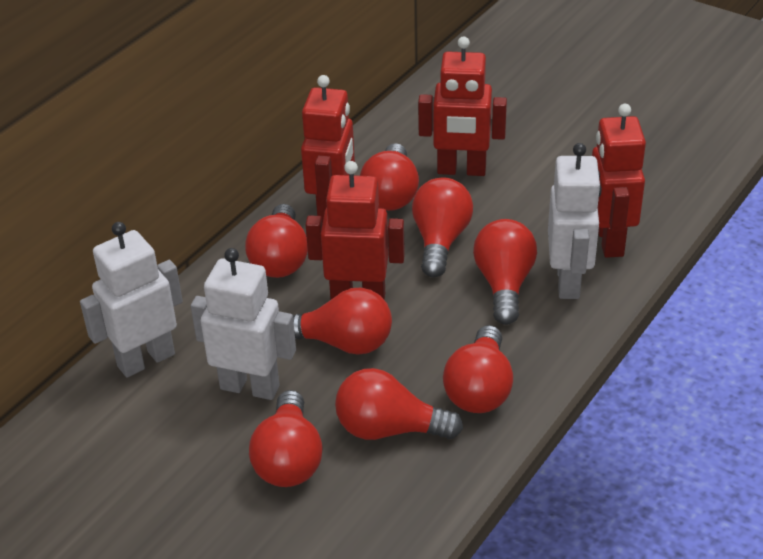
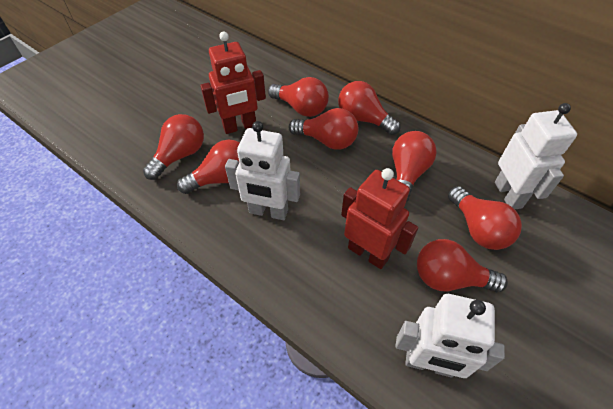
red robot: [301,75,355,224] [305,161,405,300] [418,37,507,176] [592,104,646,258] = 4 -> [200,31,266,134] [341,168,418,269] = 2

